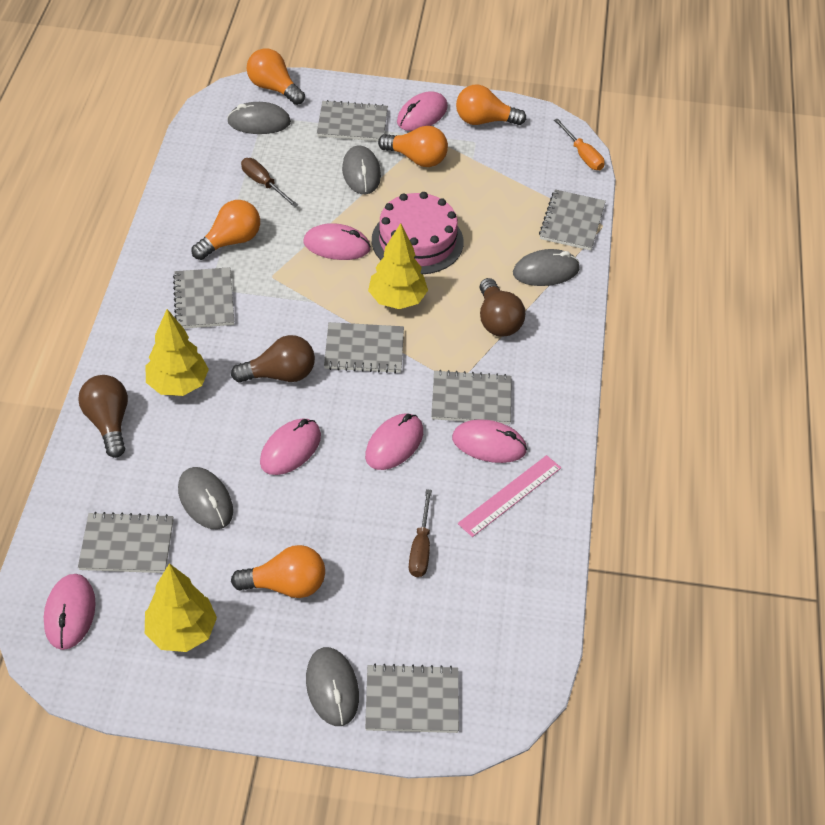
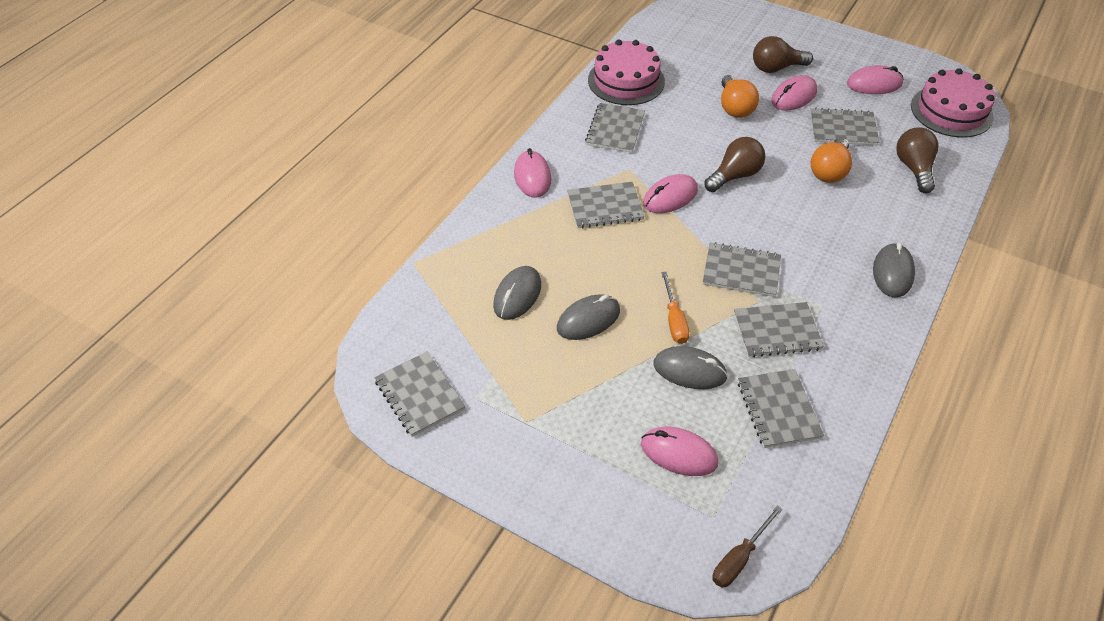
brown screwdriver: [241,158,298,207] [409,489,432,577] = 2 -> [712,505,783,587] = 1
grey mouse: [178,467,233,530] [227,102,291,134] [306,647,359,726] [342,145,381,194] [513,249,580,286] = 5 -> [493,266,541,320] [557,294,620,340] [653,346,728,389] [873,242,915,297] = 4
orange light bulb: [192,200,260,260] [231,545,325,598] [247,48,305,105] [378,126,448,167] [456,84,526,125] = 5 -> [721,75,759,118] [811,138,852,183] = 2
pink cake: [372,192,464,275] = 1 -> [588,40,665,105] [911,68,995,137] = 2
pink mouse: [44,574,96,650] [260,419,321,475] [304,223,371,260] [365,413,423,470] [397,91,448,131] [452,419,527,463] = 6 -> [514,148,551,197] [641,427,718,476] [643,174,698,213] [771,75,817,110] [847,65,904,94] = 5
pink ruler: [458,455,561,537] = 1 -> none = 0
yellow tree: [145,309,209,396] [145,563,217,652] [368,223,428,309] = 3 -> none = 0

